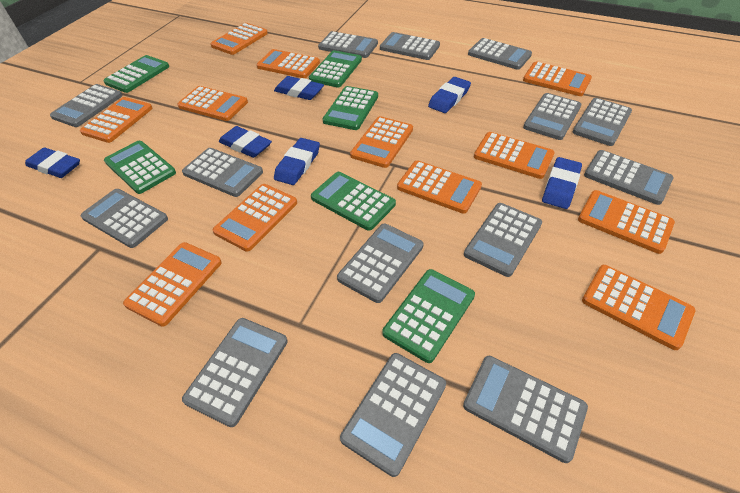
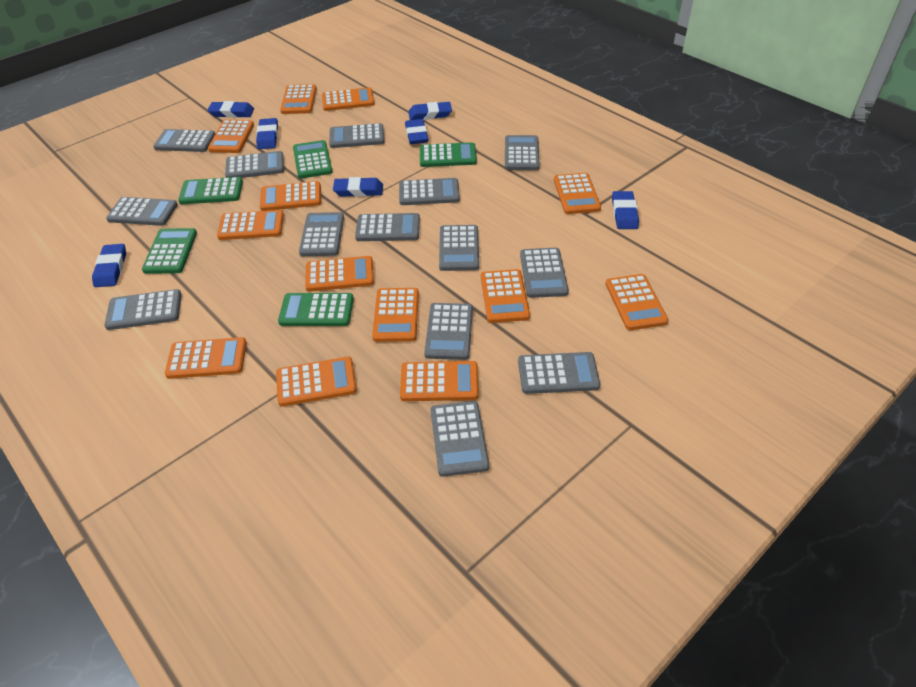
blue eraser: [25,147,80,178] [219,126,272,158] [274,76,324,100] [274,138,320,185] [428,77,471,113] [542,157,582,209] = 6 -> [92,244,126,287] [207,101,254,118] [256,118,278,149] [333,177,383,197] [405,119,428,144] [408,102,452,120] [612,191,639,229] = 7
green calculator: [103,55,169,93] [104,141,176,194] [309,50,362,87] [311,172,396,231] [323,86,378,130] [382,269,475,363] = 6 -> [142,228,197,274] [178,177,243,204] [278,293,354,326] [293,140,332,179] [420,142,477,167] = 5
orange calculator: [80,97,153,143] [123,242,222,327] [177,86,248,121] [211,23,268,55] [213,184,297,252] [257,49,320,78] [350,116,413,168] [397,160,482,214] [474,132,555,179] [523,61,592,96] [578,190,675,254] [582,265,695,350] = 12 -> [165,337,247,379] [208,120,254,153] [217,210,284,240] [260,181,321,211] [276,357,357,407] [280,84,317,114] [305,256,374,292] [322,87,374,111] [372,288,419,342] [400,361,479,401] [481,269,530,323] [554,173,601,214] [605,274,669,330] = 13

